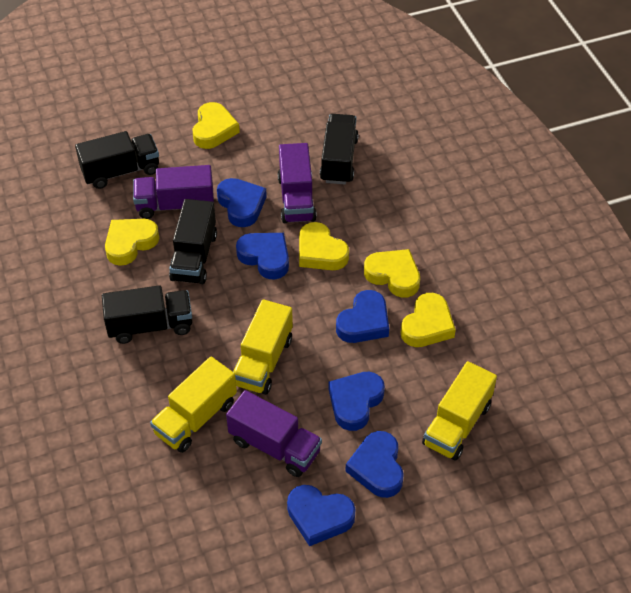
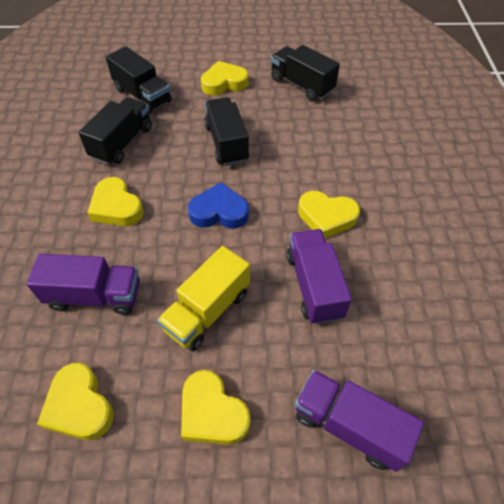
blue heart: [217,178,267,227] [236,233,289,280] [287,485,356,546] [328,372,385,431] [336,290,389,343] [345,431,404,498] = 6 -> [188,182,249,229] = 1
yellow truck: [150,357,237,453] [233,299,293,395] [422,361,497,461] = 3 -> [157,246,250,351] = 1

